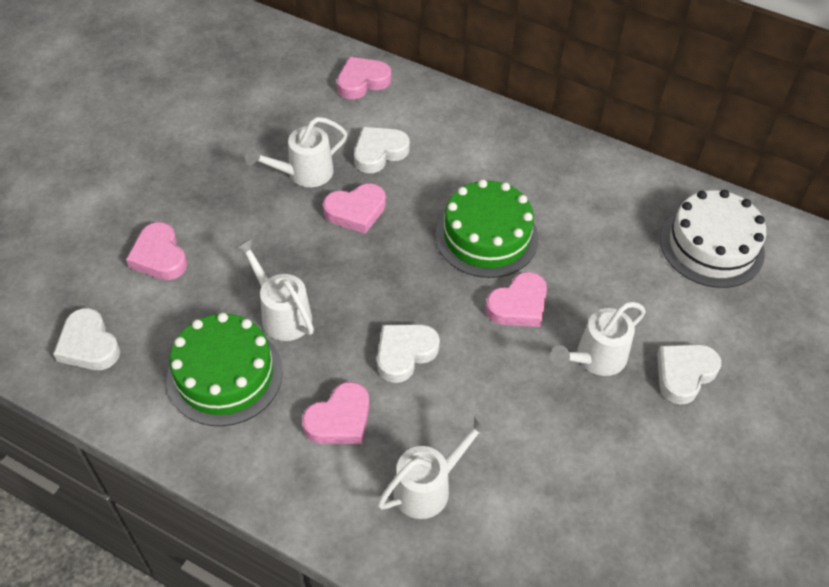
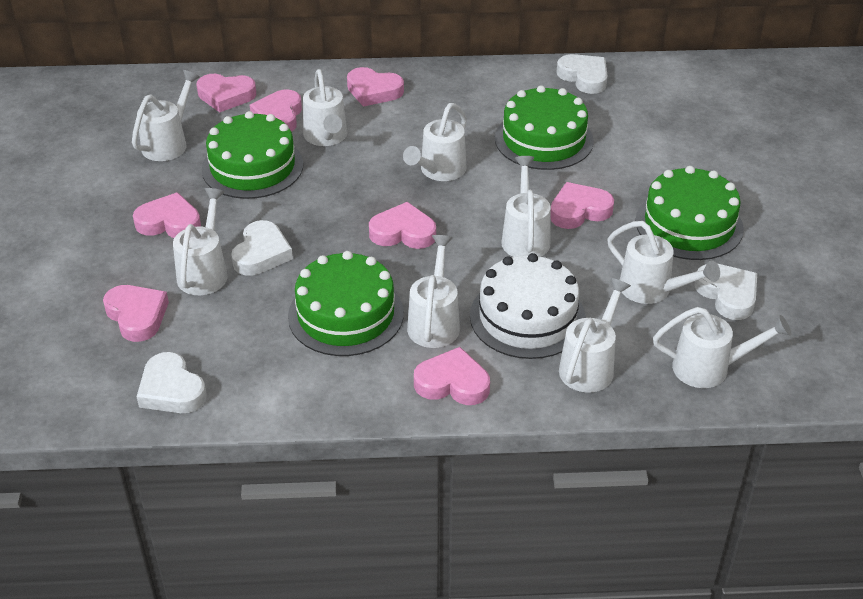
green cake: [167,313,283,426] [435,179,538,278] = 2 -> [202,111,303,199] [288,251,404,356] [495,85,594,170] [636,166,744,260] = 4
pink heart: [126,222,187,280] [302,382,369,444] [323,183,386,234] [337,57,391,99] [485,272,547,327] = 5 -> [103,285,169,342] [133,192,201,238] [197,74,256,112] [250,89,302,132] [347,67,404,107] [369,202,436,249] [414,347,490,405] [551,182,614,229] = 8
white watering can: [235,238,314,341] [245,117,348,187] [377,414,492,519] [550,302,646,376] = 4 -> [132,70,200,161] [173,188,228,295] [303,69,347,146] [403,103,467,181] [407,235,460,348] [501,156,551,257] [559,278,631,393] [607,221,720,304] [653,307,792,388] = 9

